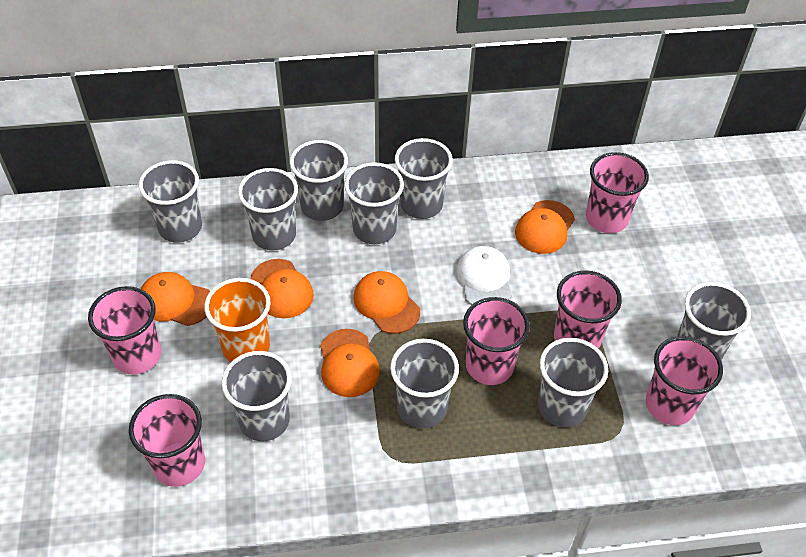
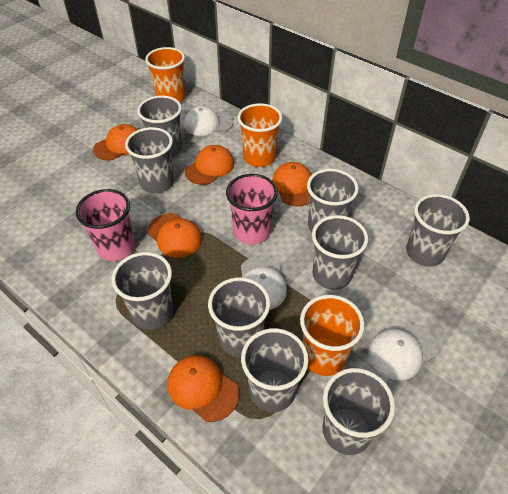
orange cup: [204,278,271,362] = 1 -> [145,47,185,102] [237,103,282,167] [300,295,365,376] = 3
pink cup: [88,286,161,375] [129,394,205,487] [463,297,530,385] [554,270,622,349] [586,152,649,233] [646,336,723,425] = 6 -> [76,189,135,261] [226,174,278,244] = 2
white cap: [456,246,512,305] = 1 -> [184,106,233,136] [241,255,287,310] [368,323,438,380] = 3

